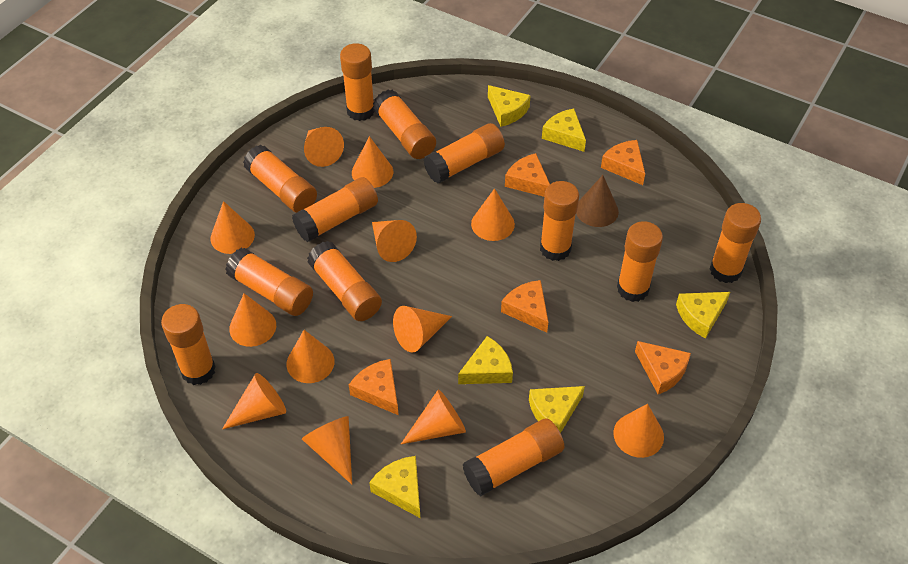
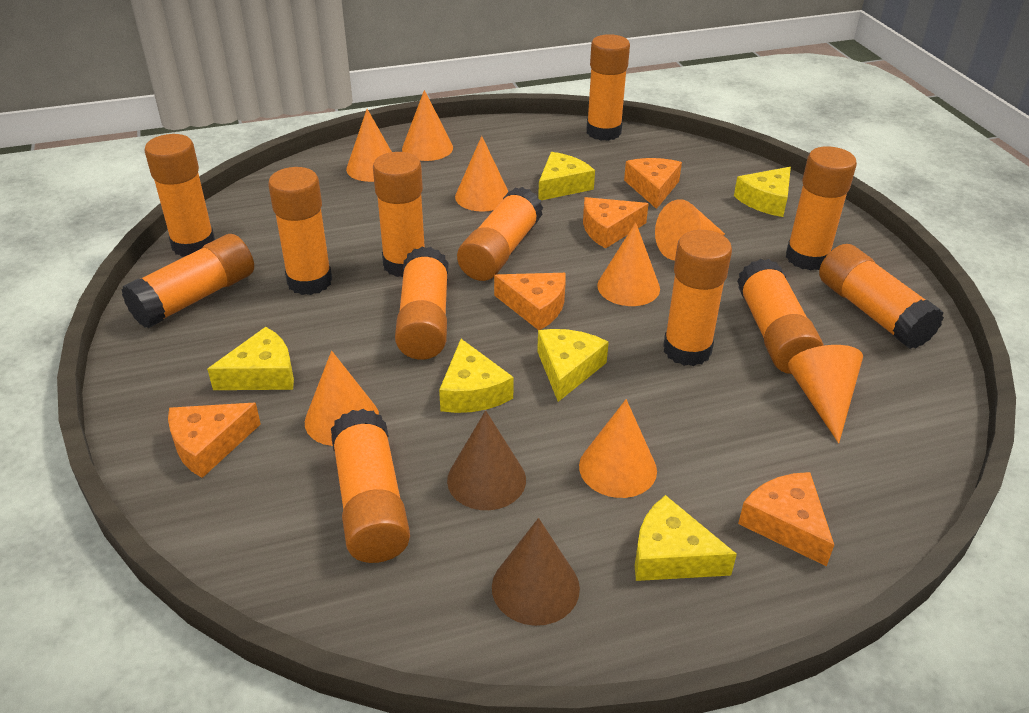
brown cone: [576,175,619,227] = 1 -> [447,410,526,510] [492,518,580,626] = 2
orange cone: [211,201,255,254] [222,373,286,429] [229,293,276,347] [287,330,335,383] [302,416,352,485] [304,127,344,167] [352,136,393,188] [372,220,417,262] [393,306,452,353] [401,390,466,444] [471,188,515,241] [613,404,664,458] = 12 -> [305,351,379,446] [346,109,392,182] [402,90,453,161] [455,136,508,212] [579,399,657,498] [597,222,660,306] [655,199,725,260] [788,345,863,444] = 8

